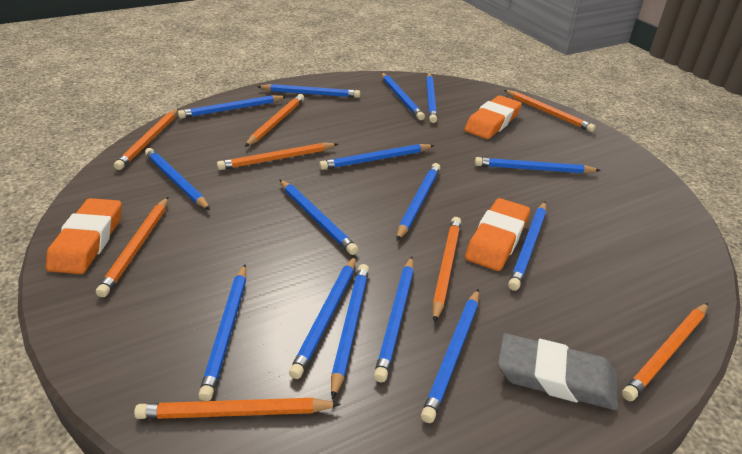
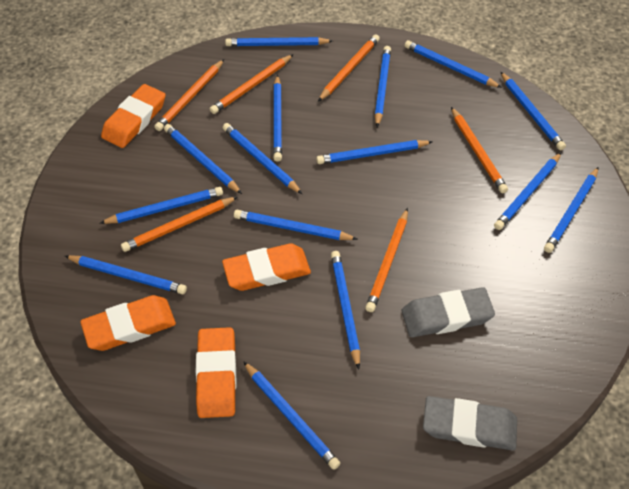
grey eraser: [498,333,618,410] = 1 -> [402,287,495,337] [423,396,517,451] = 2
orange eraser: [46,198,122,274] [464,95,522,139] [465,198,530,271] = 3 -> [80,295,176,351] [101,84,165,148] [196,327,236,418] [222,243,311,291] = 4
orange pencil: [96,197,168,297] [114,108,179,170] [134,398,341,419] [217,143,338,170] [245,94,304,147] [432,217,461,323] [504,90,596,132] [622,303,708,401] = 8 -> [121,197,237,252] [154,59,224,131] [210,54,294,114] [318,34,380,101] [365,208,408,312] [451,107,508,193] = 6

